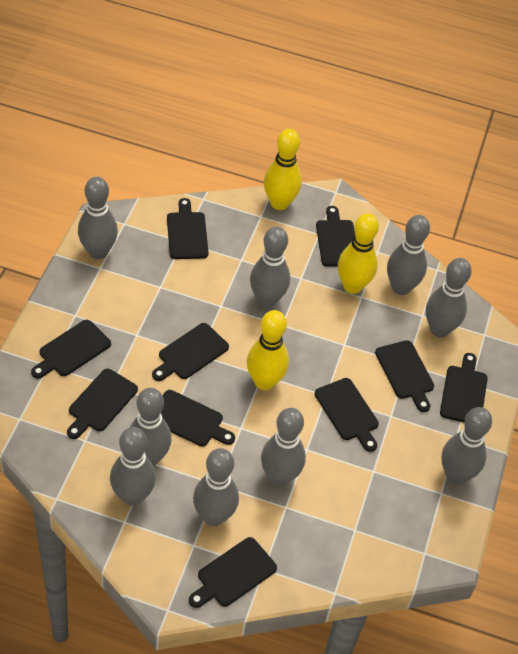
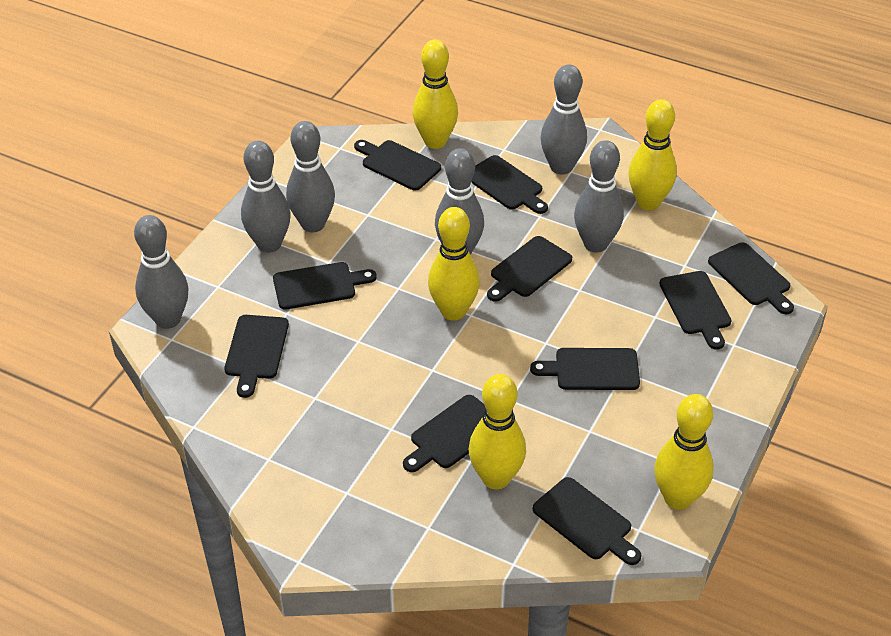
grey bowling pin: [78,177,118,259] [110,427,156,506] [129,388,171,466] [193,448,239,526] [250,226,290,308] [261,408,306,486] [387,215,430,295] [426,258,472,337] [441,407,492,484] = 9 -> [134,215,189,329] [241,141,291,253] [286,121,335,232] [435,148,484,255] [540,64,587,175] [574,140,624,252] = 6
yellow bowling pin: [247,310,289,390] [264,129,302,210] [338,213,379,294] = 3 -> [412,40,458,149] [428,207,480,321] [469,374,526,490] [628,99,677,210] [654,394,714,510] = 5

